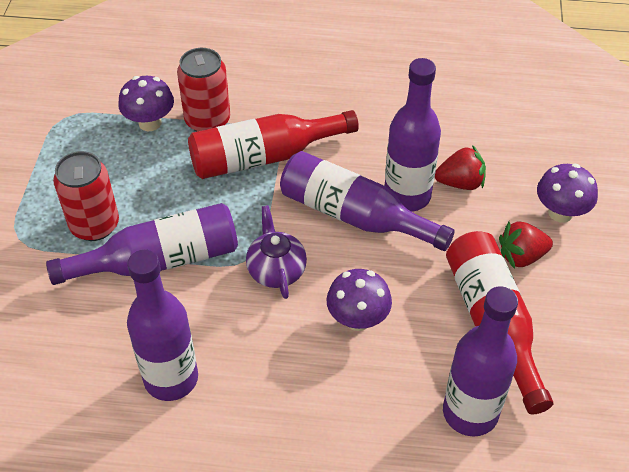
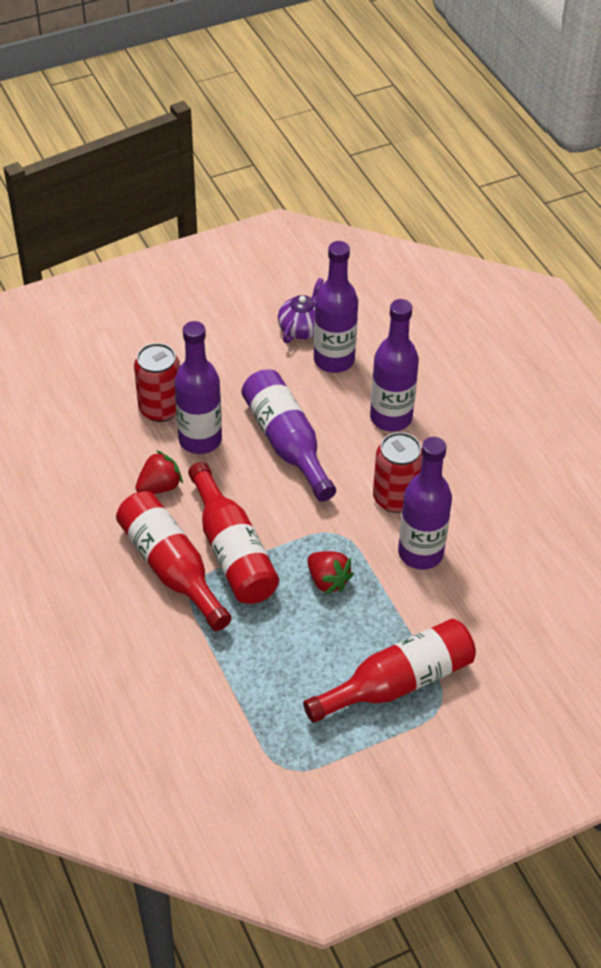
purple mushroom: [118,76,174,131] [327,269,392,331] [537,164,598,223] = 3 -> none = 0
red bottle: [188,110,359,179] [446,231,553,414] = 2 -> [116,491,232,631] [188,462,279,604] [303,619,476,723] = 3

